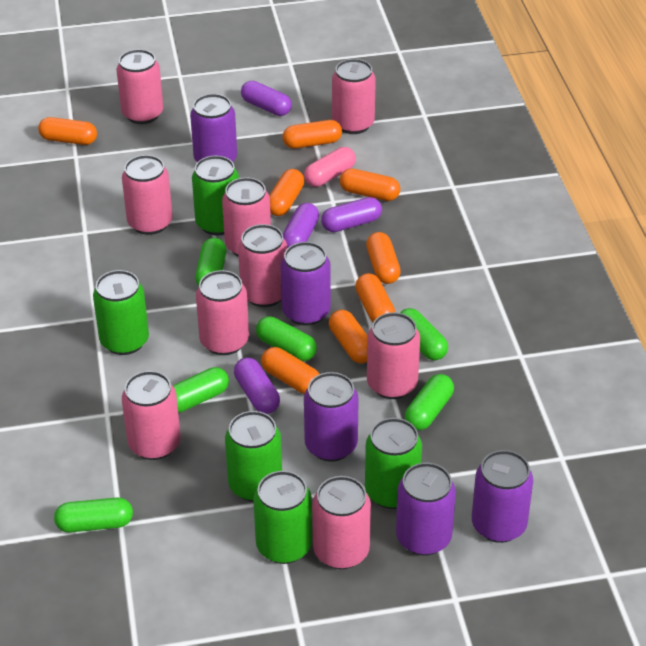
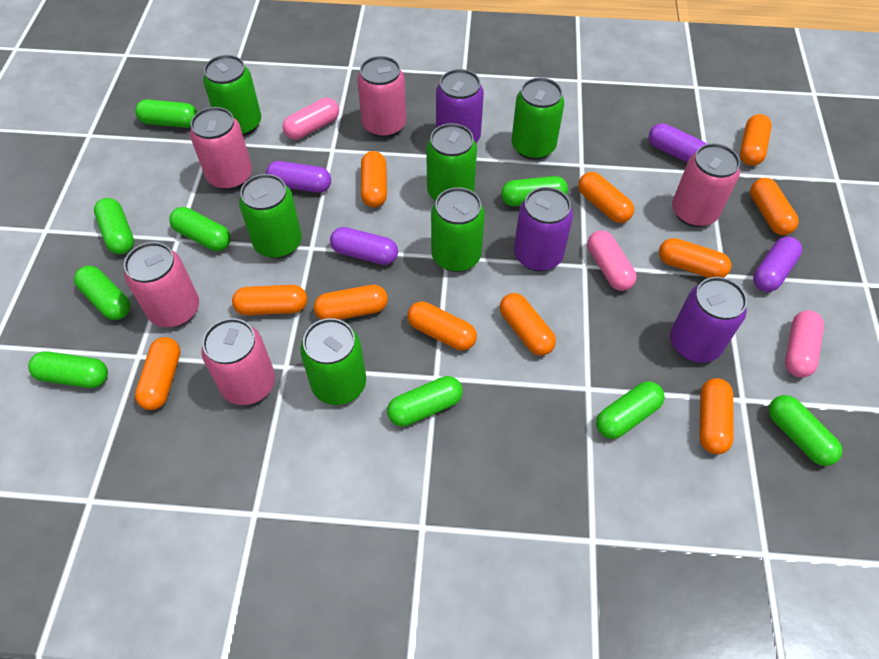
green can: [93,270,149,355] [192,155,239,236] [225,411,282,502] [253,471,312,564] [365,418,422,509] = 5 -> [203,55,261,136] [239,174,302,259] [300,318,366,405] [426,123,477,201] [431,187,485,272] [511,77,564,160] = 6
green capsule: [54,498,133,533] [173,367,229,413] [195,238,226,286] [256,316,317,361] [400,308,448,360] [405,374,454,430] = 6 -> [28,351,108,388] [74,266,130,320] [94,198,134,254] [135,99,197,128] [169,207,231,251] [387,376,463,426] [501,176,568,206] [596,381,664,439] [769,395,842,466] = 9
orange capsule: [38,117,97,145] [261,347,320,394] [269,169,304,216] [282,120,342,149] [329,310,368,363] [340,168,400,201] [355,273,395,322] [366,232,401,284] = 8 -> [135,337,180,410] [232,285,307,315] [314,285,388,320] [361,151,387,208] [407,301,477,351] [500,293,556,356] [578,172,634,223] [659,238,731,278] [699,378,733,454] [740,114,772,166] [750,178,799,235] = 11
pink can: [117,49,163,124] [122,155,173,235] [122,371,181,460] [196,270,249,355] [222,177,271,256] [238,224,287,307] [312,476,371,569] [332,59,376,134] [367,312,420,399] = 9 -> [124,242,199,327] [190,107,252,190] [201,318,275,405] [357,56,406,138] [672,143,740,227] = 5
pink capsule: [304,147,356,187] = 1 -> [283,98,339,140] [587,230,636,291] [785,310,824,378] = 3
purple can: [190,94,237,162] [280,242,331,326] [304,372,359,462] [396,463,456,556] [472,450,533,543] = 5 -> [436,69,484,143] [514,187,573,271] [670,277,747,363] = 3

